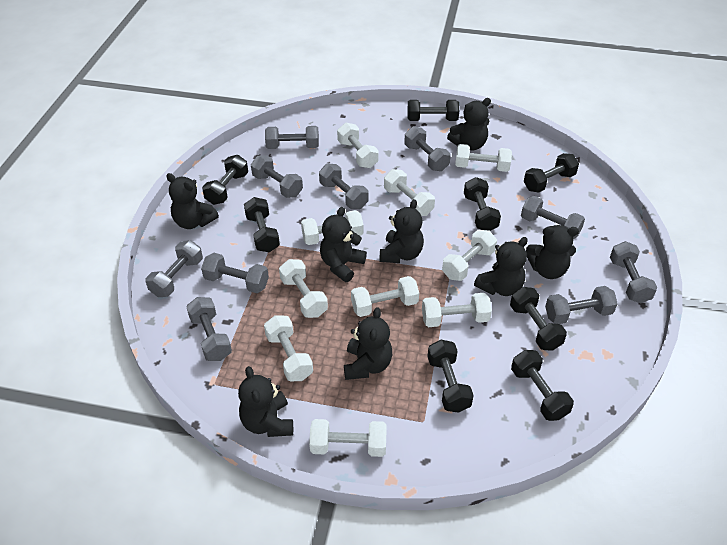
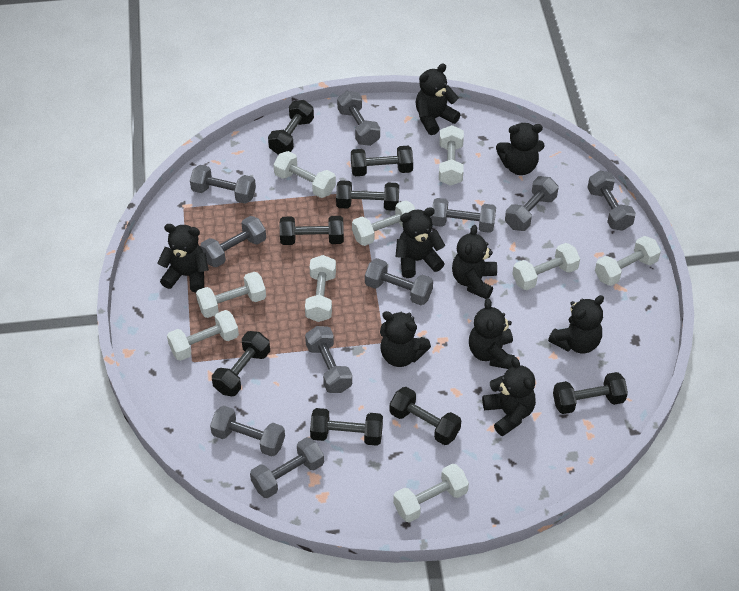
black teddy bear: [166,173,219,229] [238,366,293,437] [320,207,367,282] [344,307,392,380] [379,199,424,263] [447,98,491,150] [474,237,528,296] [526,225,579,279] = 8 -> [158,224,209,293] [380,311,431,367] [395,207,445,278] [415,63,461,135] [452,225,497,299] [469,298,515,369] [482,357,536,436] [496,123,544,175] [548,295,604,353] = 9
white dumbbell: [264,315,313,381] [279,259,328,318] [301,210,364,245] [309,419,387,457] [337,123,379,168] [351,276,419,317] [384,169,435,216] [422,293,492,327] [442,230,497,281] [455,144,512,172] = 10 -> [167,310,239,361] [196,272,266,318] [273,151,336,198] [305,255,336,322] [352,200,415,246] [393,464,469,523] [439,125,464,186] [512,243,580,290] [595,236,661,286] = 9

